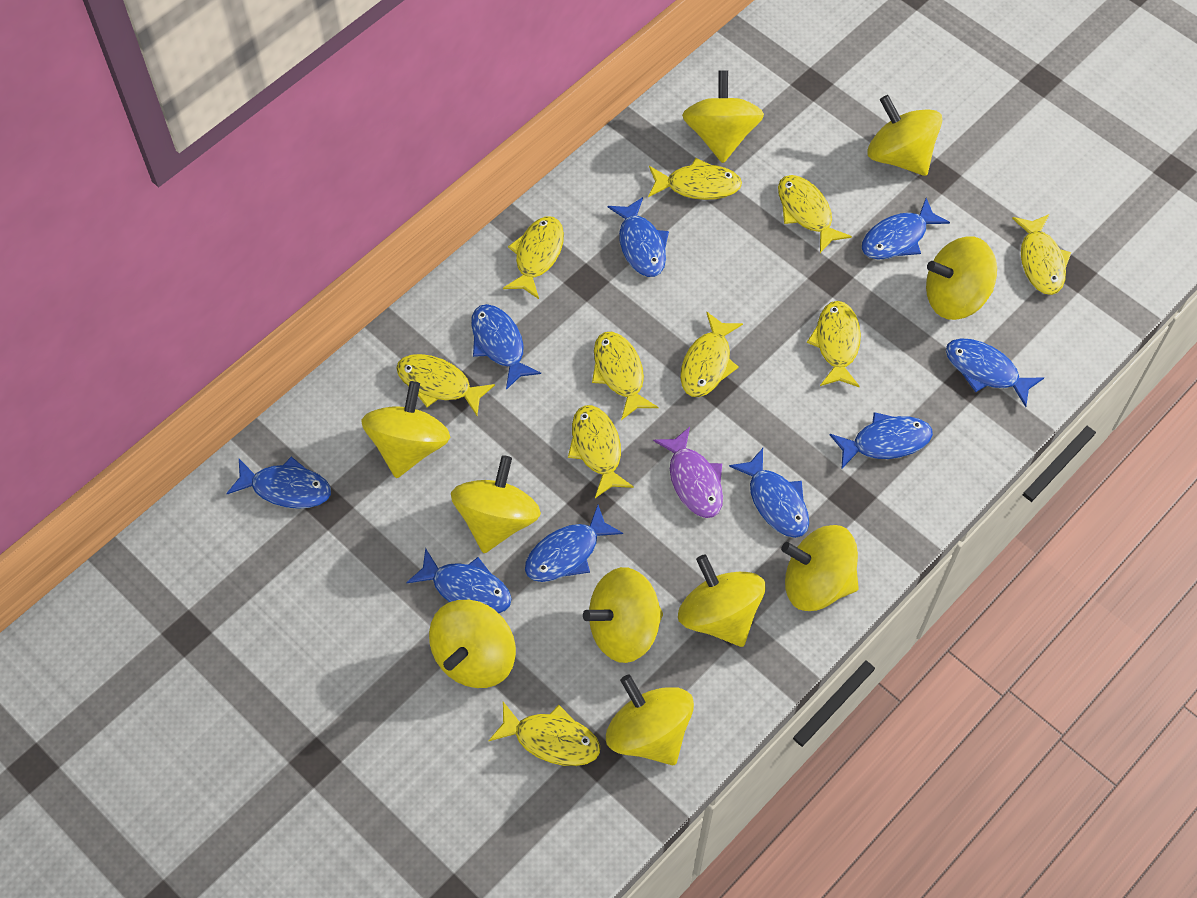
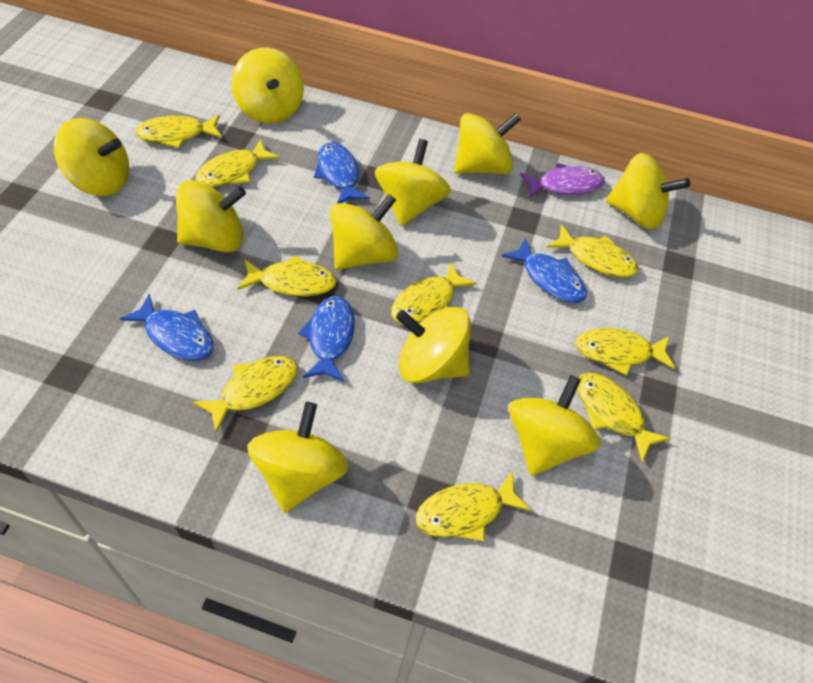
blue fish: [226,457,331,509] [406,548,512,613] [471,304,541,390] [525,505,623,582] [608,197,669,277] [729,448,809,538] [829,412,933,470] [862,198,950,260] [946,338,1044,407] = 9 -> [120,294,214,361] [298,296,355,382] [314,142,370,203] [502,238,587,303] = 4
yellow fish: [396,354,495,416] [488,702,600,766] [503,216,564,299] [568,405,634,498] [592,332,658,420] [648,158,742,200] [680,312,743,397] [778,175,852,253] [807,301,861,387] [1012,214,1071,295] = 10 -> [135,115,222,148] [193,356,298,433] [195,139,280,187] [237,255,337,297] [391,261,477,324] [416,470,531,542] [547,224,638,277] [575,328,675,376] [577,373,670,461] = 9

